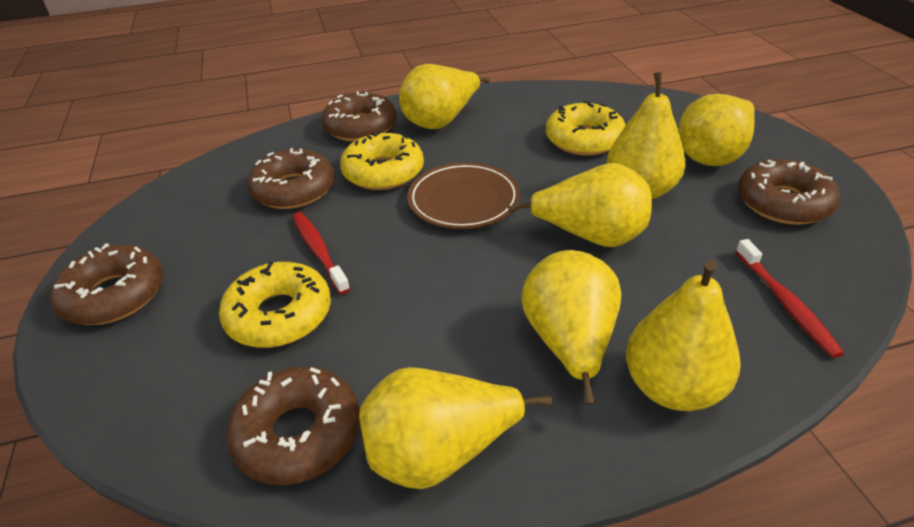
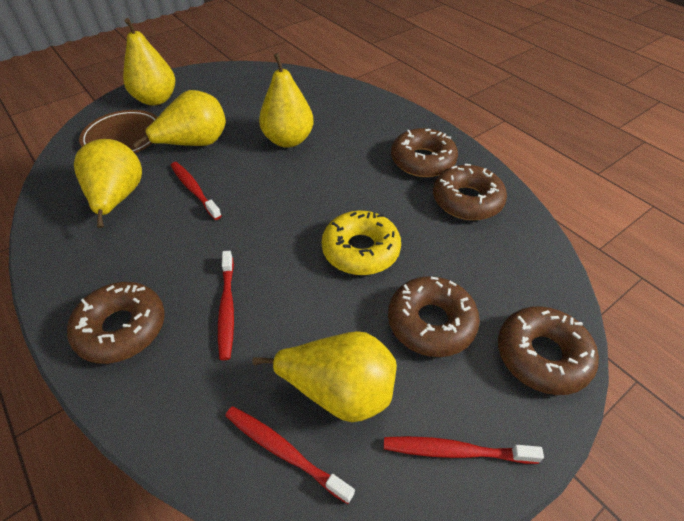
red toothbrush: [293,212,350,294] [735,239,844,358] = 2 -> [171,162,222,220] [218,251,234,360] [225,406,355,504] [384,436,544,464] = 4
yellow donut: [219,261,331,348] [340,131,424,190] [546,101,626,156] = 3 -> [321,211,401,275] = 1
yellow pear: [359,367,552,489] [399,64,490,129] [508,163,652,247] [521,250,621,405] [606,72,686,199] [626,260,741,411] [678,94,756,166] = 7 -> [74,139,142,228] [123,18,175,105] [133,90,226,148] [252,331,397,422] [259,53,314,148] = 5

